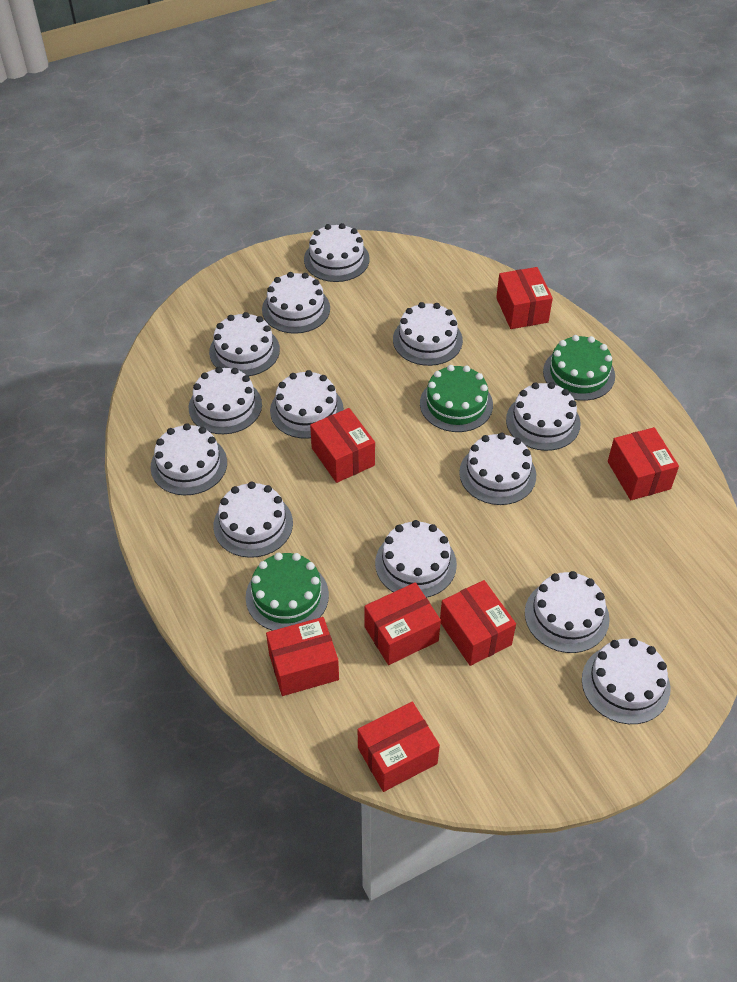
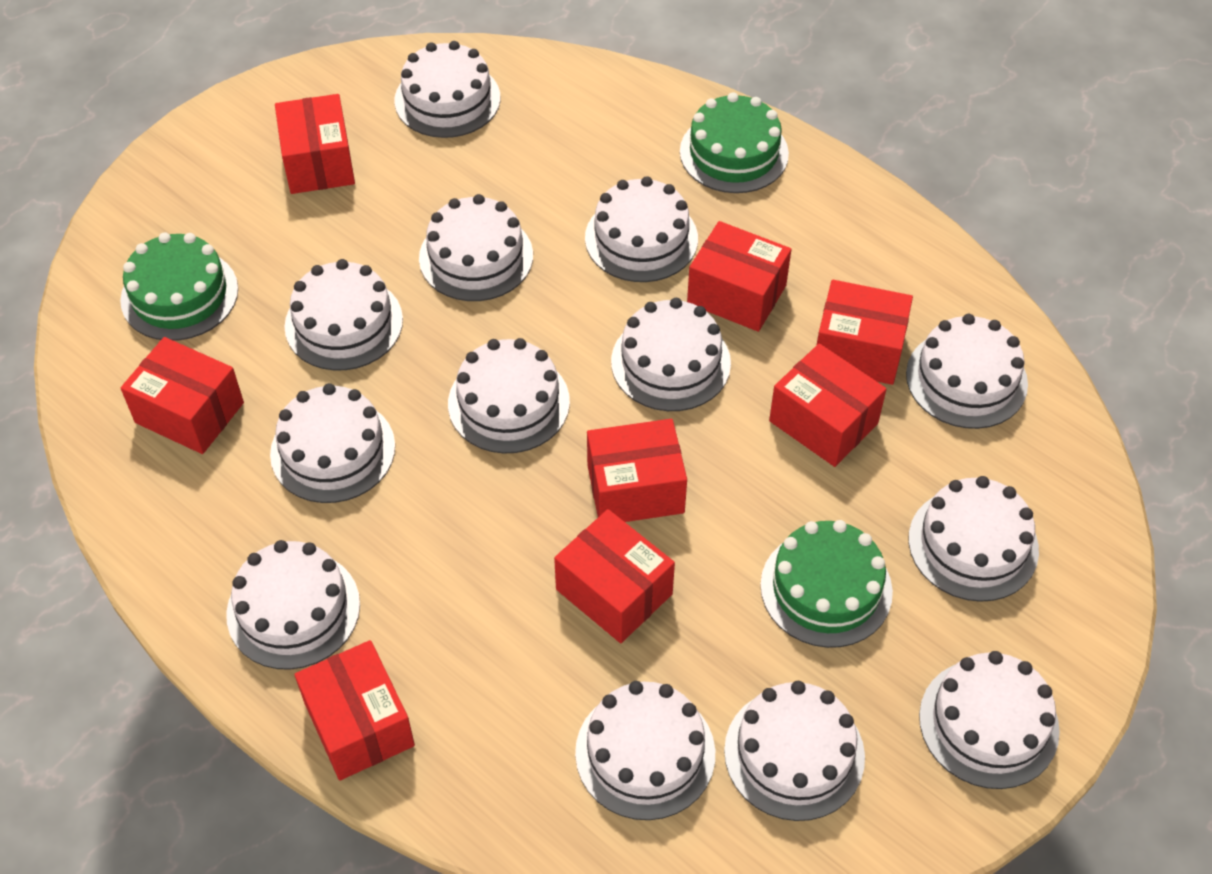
red box: [266,617,339,696] [310,408,375,483] [358,702,440,792] [365,582,441,665] [440,580,516,666] [496,267,553,329] [608,427,679,500] = 7 -> [121,337,244,454] [275,94,355,194] [294,640,415,780] [554,509,675,643] [587,419,687,522] [687,221,791,332] [769,343,886,467] [817,280,913,385] = 8

